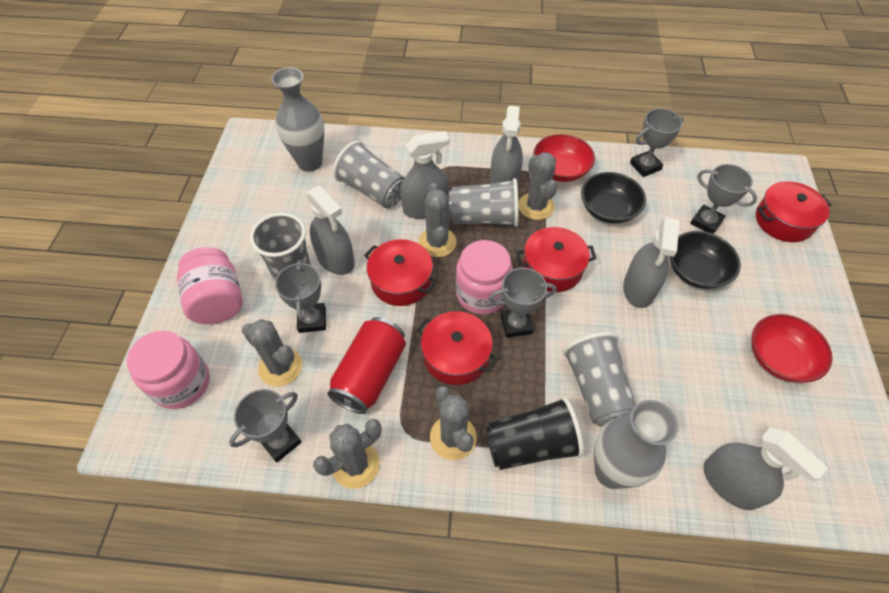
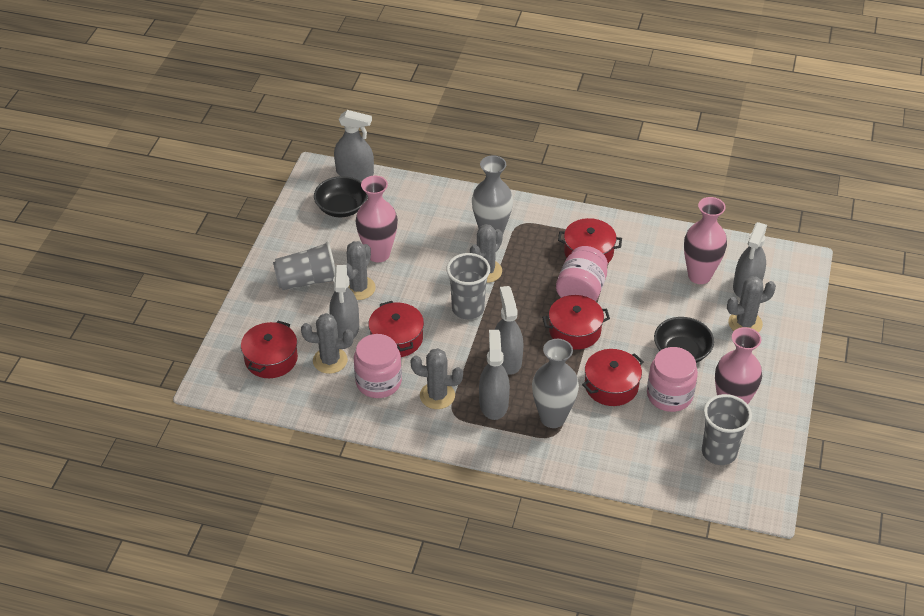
black cup: [485,397,584,470] = 1 -> none = 0
grey cup: [250,213,311,281] [333,141,405,208] [449,178,518,227] [563,332,636,426] = 4 -> [273,241,335,290] [446,253,490,319] [702,394,752,465] = 3
grey trophy: [229,389,302,462] [275,260,326,333] [489,268,557,338] [630,108,684,177] [690,164,757,234] = 5 -> none = 0
pink vase: none = 0 -> [356,176,398,262] [684,197,727,284] [715,327,762,404] = 3
red bowl: [533,134,595,182] [752,314,832,383] = 2 -> none = 0
red can: [328,317,406,414] = 1 -> none = 0
red pot: [364,239,437,306] [416,311,498,385] [516,227,596,292] [756,181,832,242] = 4 -> [241,321,298,378] [368,301,424,357] [542,295,610,350] [558,218,622,263] [582,349,643,406] = 5

